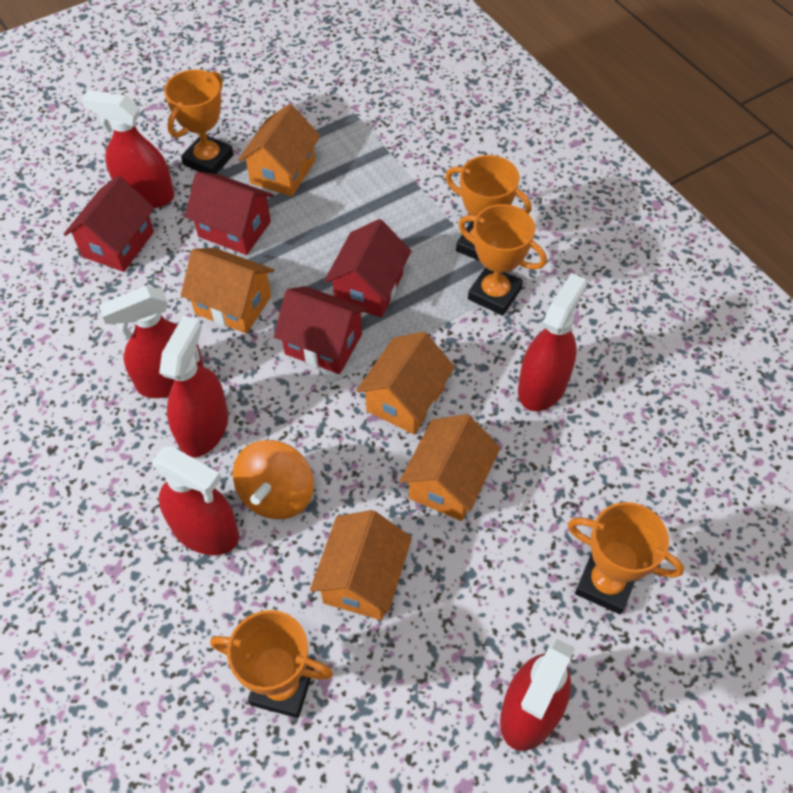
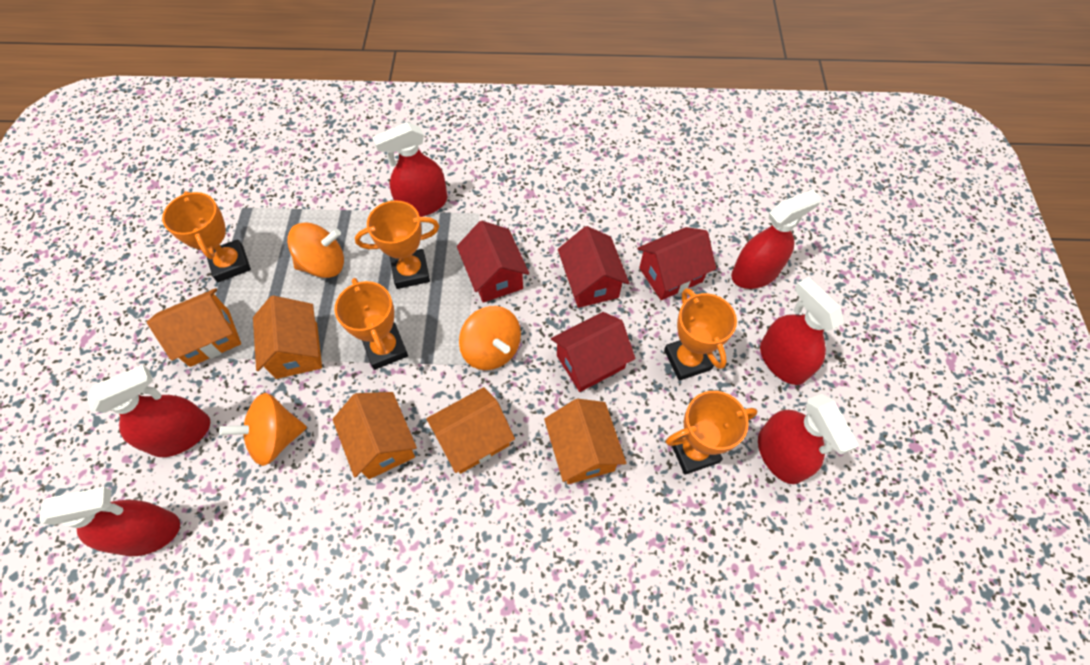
orange spinning top: [233,440,314,519] = 1 -> [219,393,307,466] [287,222,344,278] [459,306,521,370] = 3

